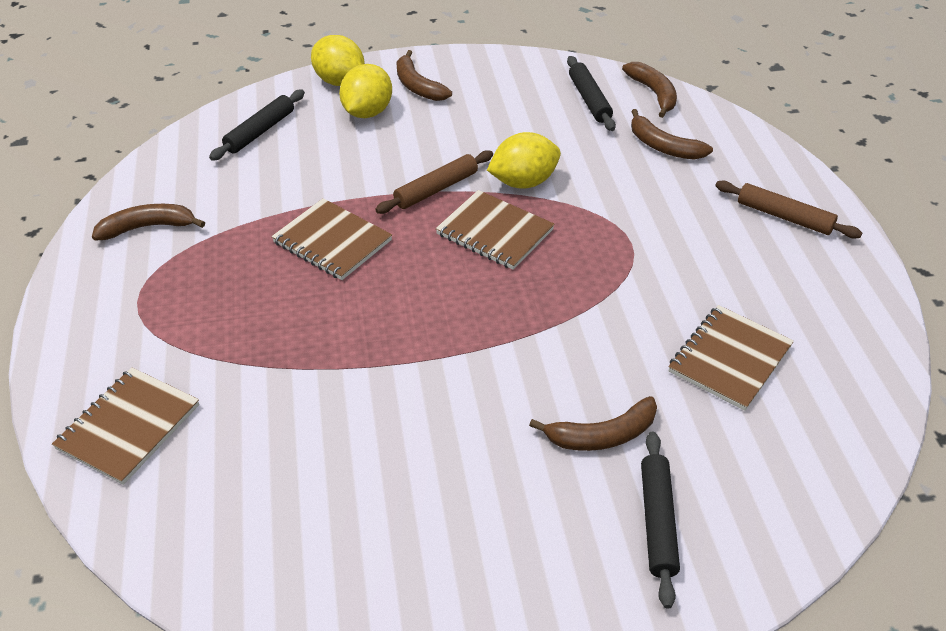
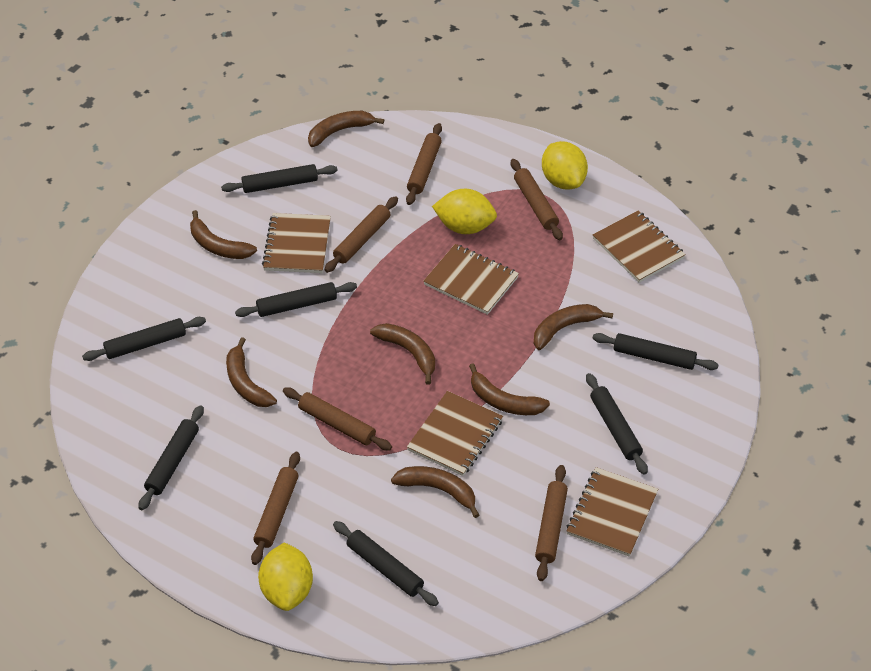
black rolling pin: [209,90,305,161] [567,56,616,131] [641,431,680,609] = 3 -> [82,317,206,361] [139,405,204,510] [221,164,338,193] [235,282,357,317] [333,521,439,606] [586,373,648,475] [593,333,718,370] = 7
brown banana: [92,204,205,241] [396,50,452,101] [529,396,657,451] [622,62,677,118] [631,109,713,160] = 5 -> [190,210,257,259] [226,337,277,407] [308,111,384,147] [370,323,435,385] [391,466,479,518] [469,364,550,415] [534,304,613,350] = 7
brown notebook: [52,367,199,485] [271,198,392,280] [435,190,555,270] [669,305,794,411] = 4 -> [262,213,331,273] [407,391,503,476] [423,244,519,315] [567,467,658,557] [593,211,686,283] = 5
brown rolling pin: [375,150,493,214] [715,180,862,239] = 2 -> [251,452,300,565] [283,387,392,451] [325,196,398,273] [406,123,442,205] [511,159,563,240] [535,465,568,581] = 6

